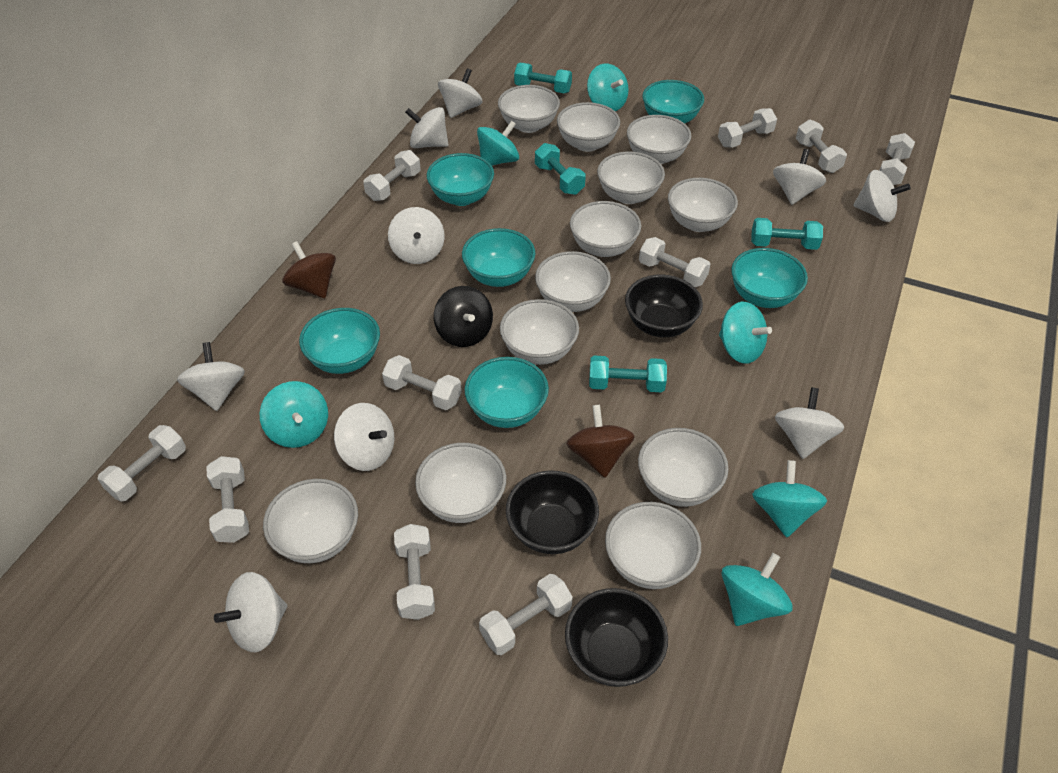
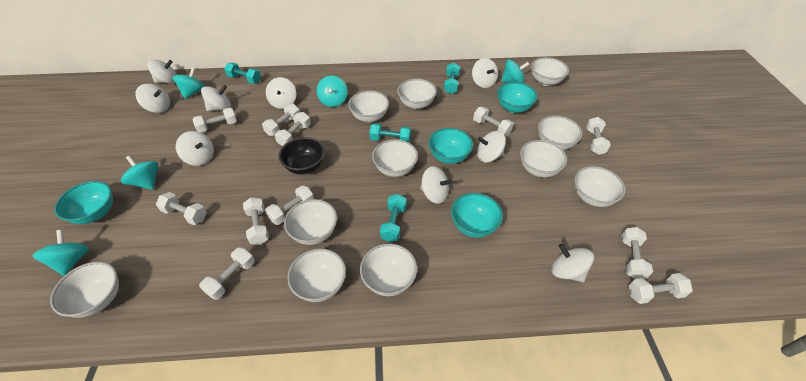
black bowl: [506,471,599,554] [565,588,668,687] [625,275,703,337] = 3 -> [278,137,325,174] = 1
black spinning top: [434,286,493,347] = 1 -> none = 0
brown spinning top: [282,241,336,298] [566,405,635,478] = 2 -> none = 0
turquoise bowl: [299,308,380,374] [427,153,494,206] [462,228,535,287] [465,357,549,428] [642,80,704,124] [731,248,808,308] = 6 -> [54,181,113,224] [428,128,473,164] [451,193,503,238] [497,82,538,113] = 4
turquoise spinning top: [260,381,328,448] [477,121,519,166] [587,63,629,111] [719,302,772,364] [721,553,792,626] [752,460,827,537] = 6 -> [33,230,89,276] [121,155,159,190] [173,67,205,99] [317,76,348,107] [501,59,529,83] = 5
white bowl: [263,479,358,563] [415,443,506,523] [498,85,560,133] [500,299,579,365] [535,251,611,312] [557,102,620,152] [570,201,641,257] [597,152,665,204] [605,502,701,589] [627,115,691,164] [638,428,729,507] [668,178,738,232] = 12 -> [50,262,119,318] [284,199,337,245] [287,248,346,302] [348,91,389,122] [360,243,417,296] [372,139,418,177] [397,79,437,109] [520,140,567,178] [531,57,569,86] [538,116,583,150] [574,166,626,207] = 11
white dumbbell: [98,425,186,501] [206,456,249,543] [363,150,421,201] [382,355,462,410] [394,524,435,620] [479,574,573,655] [639,237,711,287] [718,108,777,147] [796,119,847,173] [879,133,915,185] = 10 -> [156,192,207,225] [192,107,237,133] [199,247,255,300] [243,197,269,245] [262,104,300,136] [265,185,314,225] [275,112,311,146] [473,107,514,136] [586,117,611,155] [621,227,653,279] [628,273,693,304] = 11

